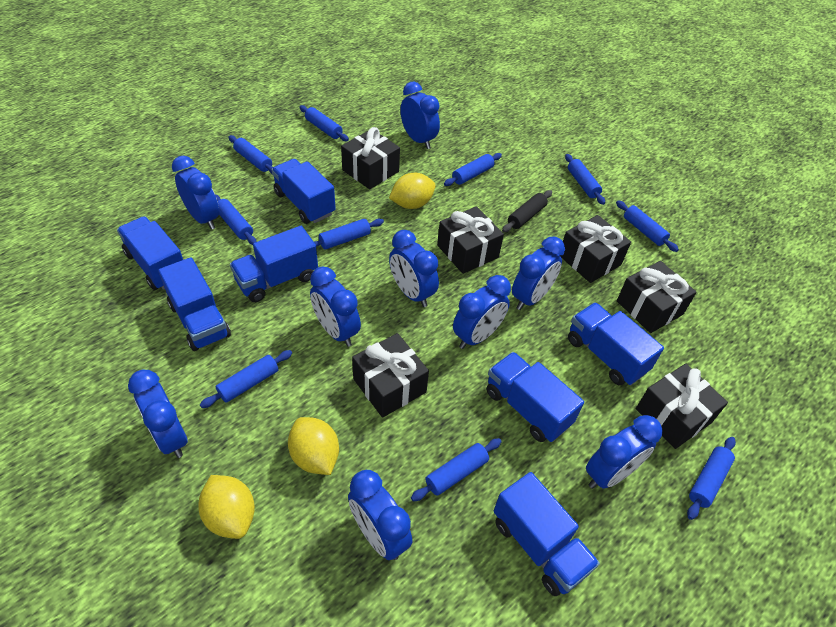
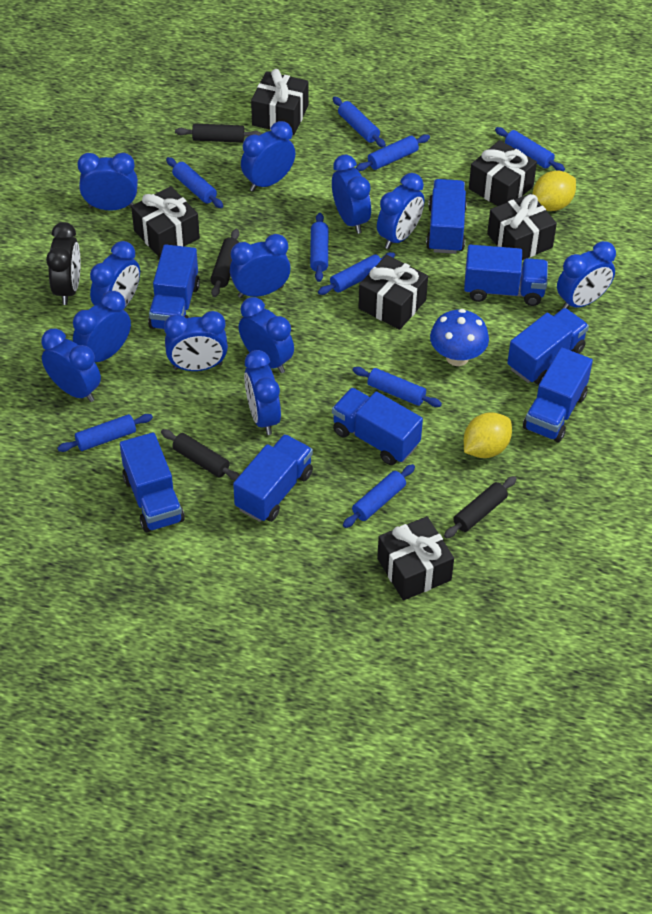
black clock: none = 0 -> [46,222,80,305] = 1
black rolling pin: [502,190,552,232] = 1 -> [161,429,240,481] [175,124,262,143] [210,229,239,297] [444,476,517,538] = 4
blue clock: [128,370,188,458] [172,156,219,230] [310,266,361,347] [348,470,412,560] [389,230,439,307] [400,82,440,149] [453,275,511,349] [512,237,565,310] [586,415,662,489] = 9 -> [41,328,101,402] [73,291,131,362] [77,153,138,211] [90,241,140,307] [164,311,228,371] [230,234,291,298] [239,297,294,373] [241,121,296,191] [244,350,281,435] [332,155,371,234] [377,173,424,249] [557,241,616,309] = 12
blue mushroom: none = 0 -> [430,309,489,366] = 1
blue rolling pin: [200,350,292,408] [215,195,257,245] [229,135,274,174] [299,105,349,141] [314,219,384,250] [411,438,502,501] [444,153,502,186] [565,154,605,205] [616,200,679,252] [687,437,736,520] = 10 -> [57,414,153,452] [166,157,223,208] [310,213,328,282] [318,252,395,295] [333,96,386,148] [343,464,415,528] [353,367,442,407] [356,134,430,171] [495,127,565,172] = 9
blue truck: [117,216,183,290] [158,257,231,351] [230,226,318,302] [272,159,336,224] [486,352,584,442] [494,472,600,596] [568,302,664,385] = 7 -> [120,432,185,532] [148,244,200,329] [233,434,313,522] [332,388,423,465] [426,179,467,254] [464,245,548,306] [507,308,589,385] [523,347,593,442] = 8
yellow lemon: [198,475,255,539] [288,417,339,475] [389,173,436,209] = 3 -> [464,412,512,458] [532,171,576,211] = 2

